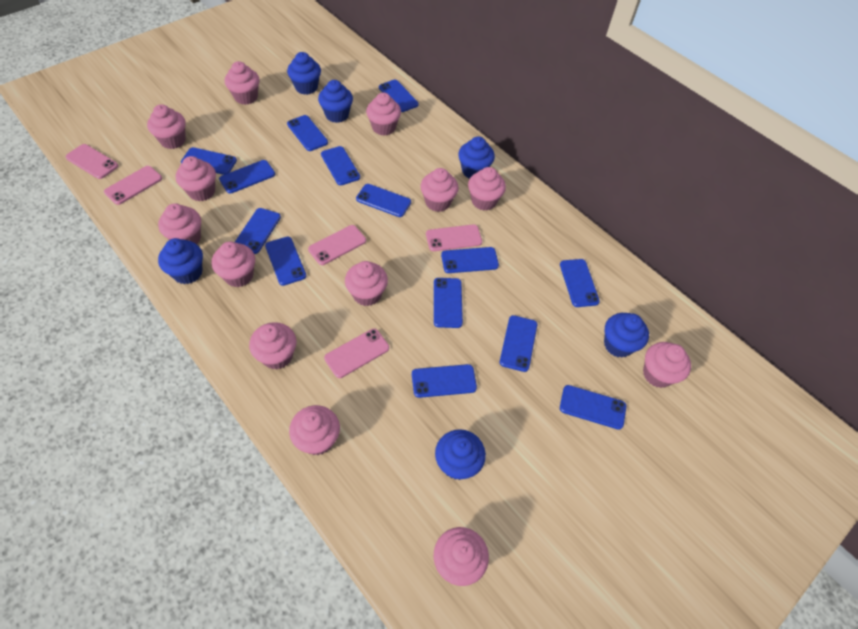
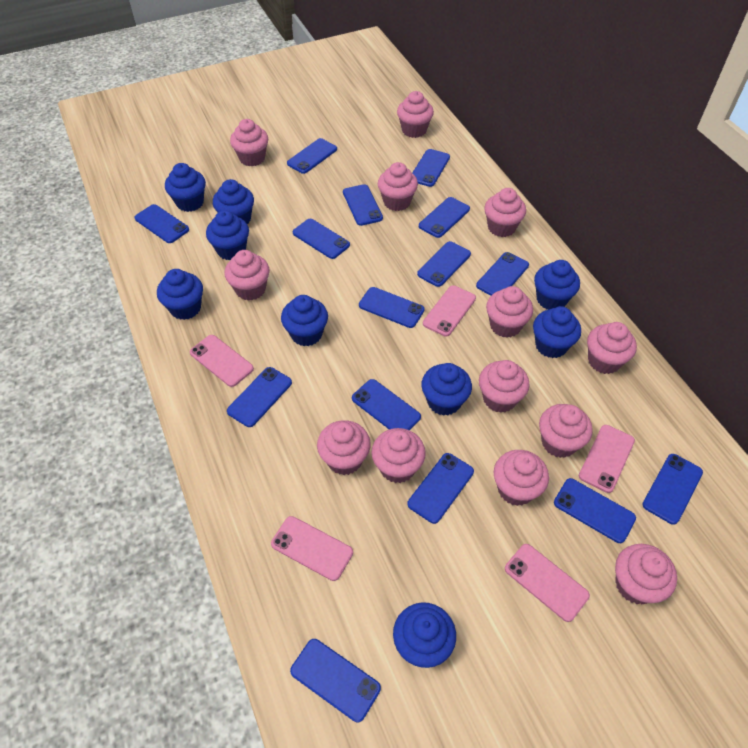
blue cupcake: [158,238,203,284] [287,52,321,95] [318,80,353,123] [435,429,486,480] [458,136,495,179] [604,313,649,358] = 6 -> [157,269,203,320] [165,163,206,212] [206,210,249,260] [213,179,254,224] [281,295,328,346] [393,602,456,668] [421,363,472,416] [533,306,581,358] [534,260,580,309] = 9
blue phone: [181,147,237,175] [219,160,275,194] [235,208,281,254] [265,237,306,286] [287,115,328,151] [321,146,360,185] [356,184,411,217] [379,80,419,112] [412,364,477,398] [434,278,463,328] [441,247,499,273] [500,315,537,372] [560,259,600,307] [560,385,626,430] = 14 -> [135,204,189,243] [227,367,292,427] [287,138,337,174] [290,639,381,722] [293,219,350,259] [343,184,383,226] [352,379,421,430] [359,287,424,328] [407,453,474,524] [413,149,450,187] [417,241,471,287] [419,197,470,238] [476,252,529,295] [554,478,636,543] [642,454,703,525] = 15

